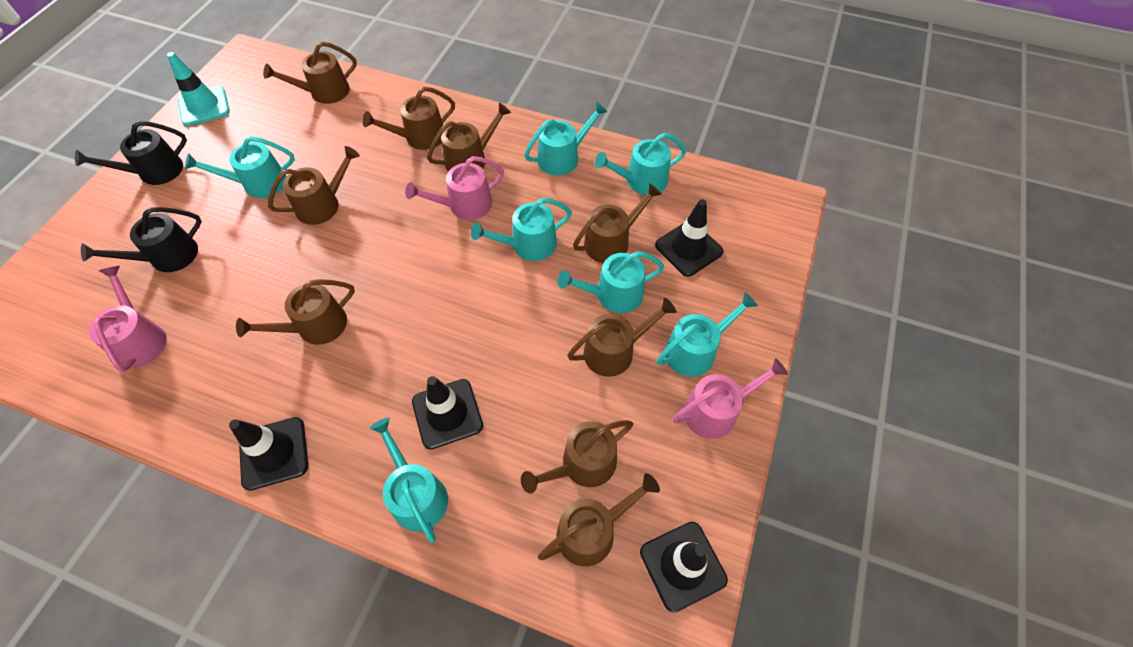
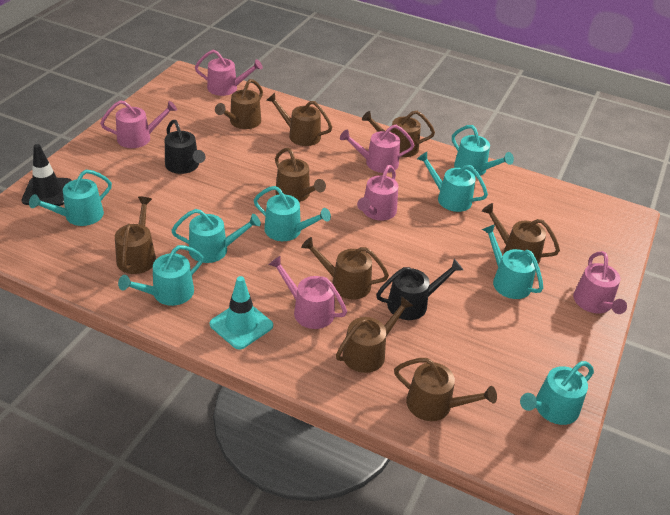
black traffic cone: [229,417,308,491] [412,376,483,450] [640,522,728,613] [655,199,724,277] = 4 -> [22,144,72,206] = 1
pink watering can: [89,266,167,372] [405,156,504,220] [673,358,788,439] = 3 -> [100,100,177,148] [195,50,263,96] [268,256,347,329] [340,125,414,173] [357,165,398,221] [573,251,627,314] = 6
turquoise watering can: [185,136,295,198] [370,418,448,543] [471,198,572,261] [524,101,608,176] [558,251,664,313] [595,133,687,195] [657,292,758,377] = 7 -> [29,170,112,226] [118,245,203,306] [171,209,261,263] [254,186,331,241] [417,152,488,212] [452,125,514,177] [482,224,543,299] [520,361,594,425] = 8

